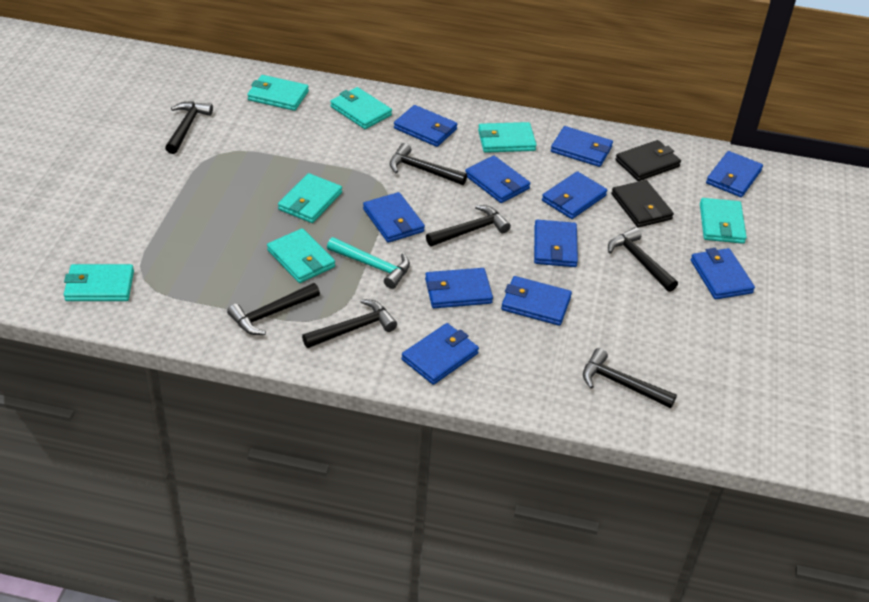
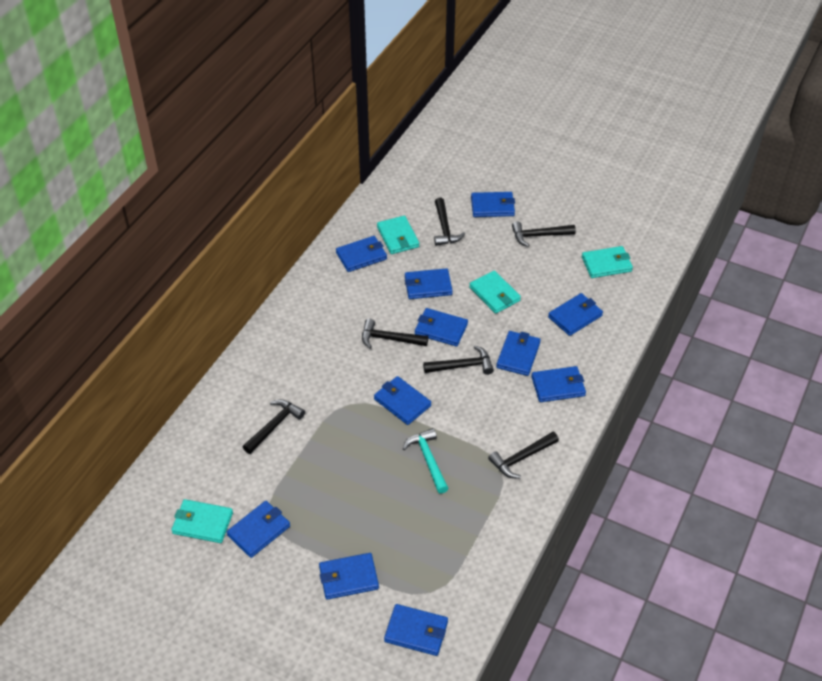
black hammer: [165,101,213,154] [227,283,320,335] [302,299,397,348] [390,143,467,185] [426,205,511,247] [583,348,677,408] [608,227,678,292] = 7 -> [243,399,305,454] [362,319,428,349] [423,346,494,375] [434,198,465,246] [488,432,559,479] [512,221,576,247] = 6
black wallet: [611,180,674,228] [615,140,681,181] = 2 -> none = 0
turquoise wallet: [64,264,134,301] [247,75,309,111] [267,228,335,283] [278,173,342,223] [330,87,392,129] [478,122,536,153] [700,198,747,244] = 7 -> [171,499,233,543] [377,216,419,254] [469,271,521,314] [582,246,633,278] = 4

